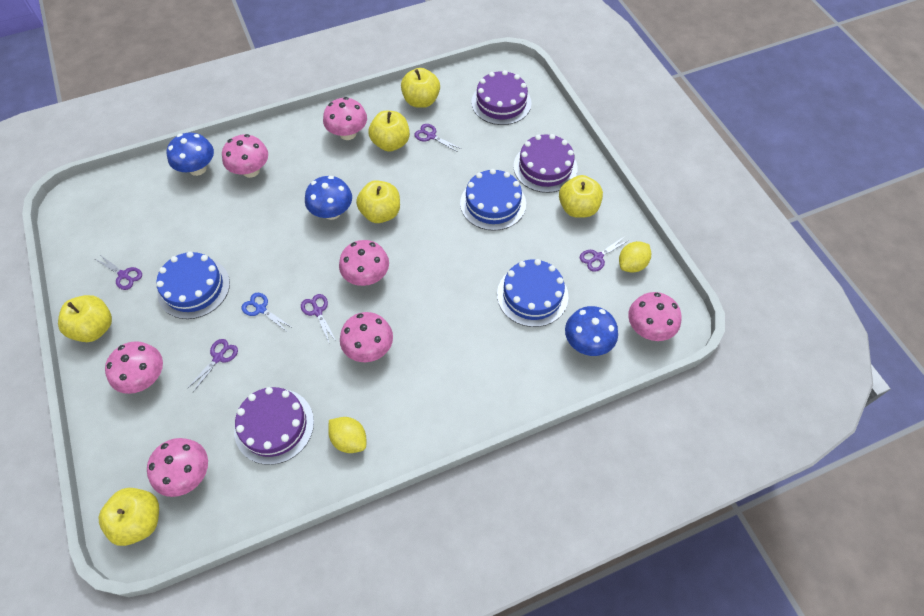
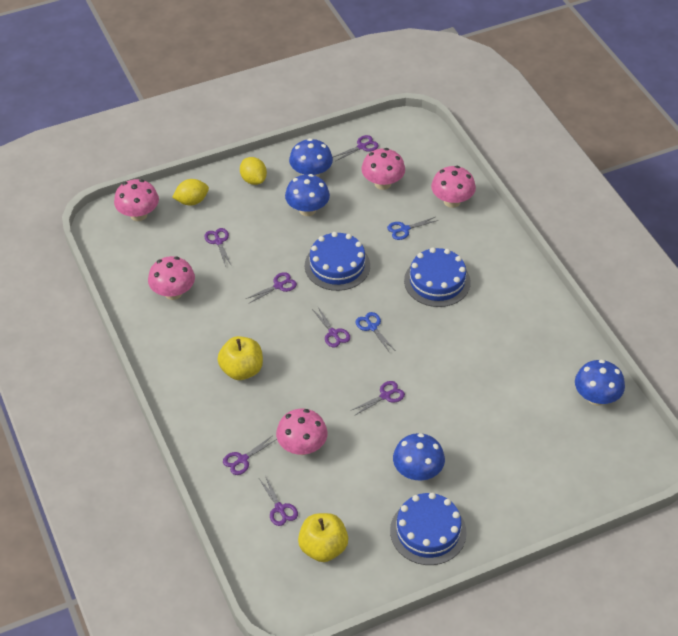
blue mushroom: [166,133,214,176] [305,176,352,220] [565,306,618,356] = 3 -> [285,174,330,216] [289,138,333,177] [393,433,445,481] [575,360,625,406] = 4
blue scissors: [242,293,293,331] = 1 -> [355,312,395,353] [387,217,439,240] = 2
pink mushroom: [105,341,163,394] [147,438,208,497] [222,134,268,178] [323,97,367,140] [339,240,389,286] [340,312,393,362] [628,292,682,341] = 7 -> [114,179,159,221] [148,256,195,300] [276,409,327,455] [361,148,405,190] [431,166,476,208] = 5
purple cake: [234,387,314,465] [471,70,532,125] [514,134,577,193] = 3 -> none = 0
purple scissors: [95,254,142,290] [187,339,238,392] [301,294,336,344] [414,124,461,152] [580,236,629,272] = 5 -> [204,228,232,267] [223,435,277,475] [246,272,297,303] [259,477,298,526] [312,307,350,348] [334,135,379,161] [352,381,405,416] = 7
yellow apple: [58,295,112,342] [99,488,159,546] [356,180,400,223] [369,111,410,152] [401,68,440,108] [559,175,603,218] = 6 -> [217,336,263,380] [298,513,348,562] = 2

